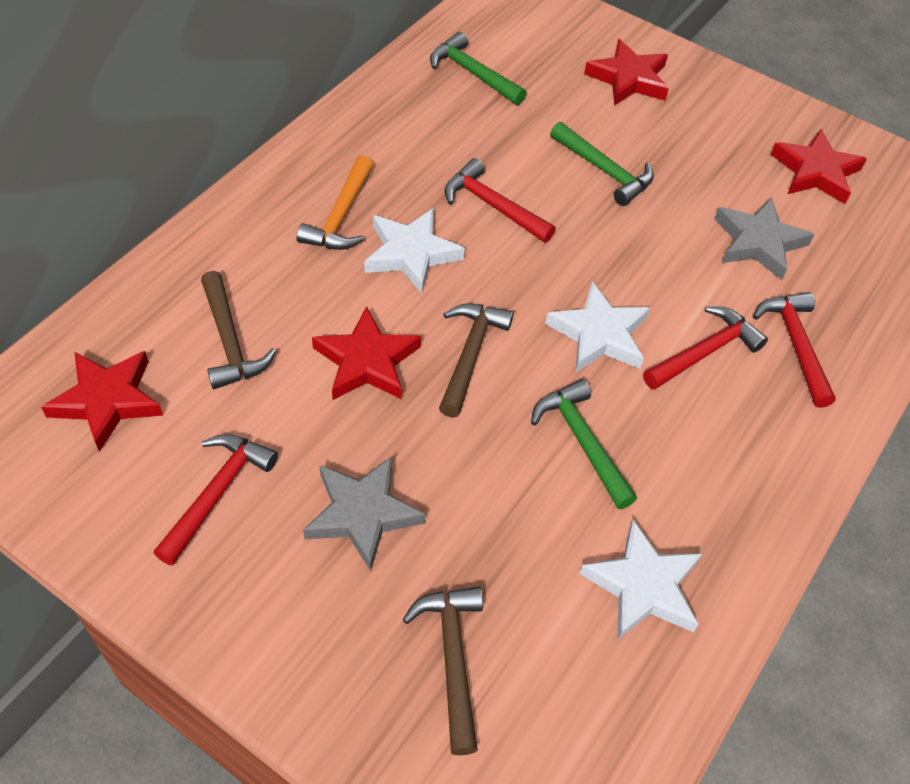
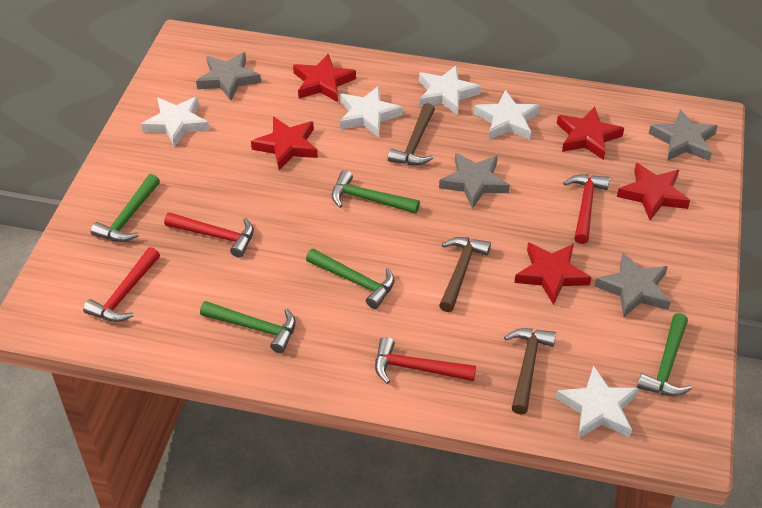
green hammer: [430,32,527,105] [531,379,637,509] [550,122,654,206] = 3 -> [91,174,160,242] [200,301,296,353] [306,249,395,309] [332,170,420,214] [637,313,692,396] = 5
grey star: [303,457,425,571] [714,198,814,280] = 2 -> [196,52,261,101] [439,153,510,209] [595,253,671,318] [649,109,718,161] = 4
orange hammer: [297,155,373,250] = 1 -> none = 0
red star: [41,351,163,452] [312,306,421,400] [584,39,669,106] [771,129,867,204] = 4 -> [251,117,318,170] [293,54,356,102] [514,242,591,305] [557,107,624,160] [617,163,690,220] = 5
white star: [364,208,465,293] [545,281,650,373] [580,520,702,639] = 3 -> [141,96,209,148] [340,86,403,138] [419,65,481,115] [474,90,540,140] [556,365,639,439] = 5

